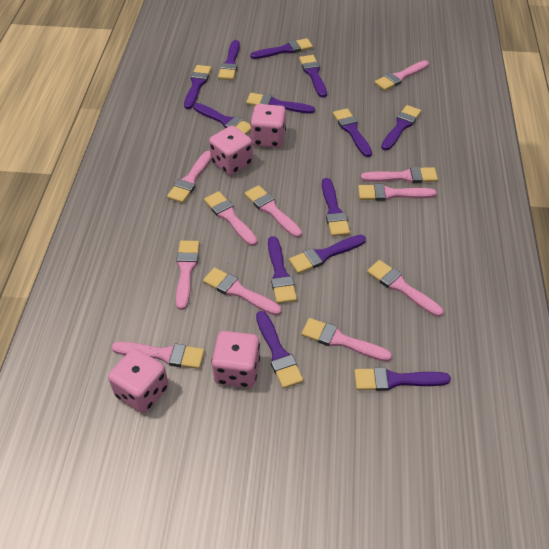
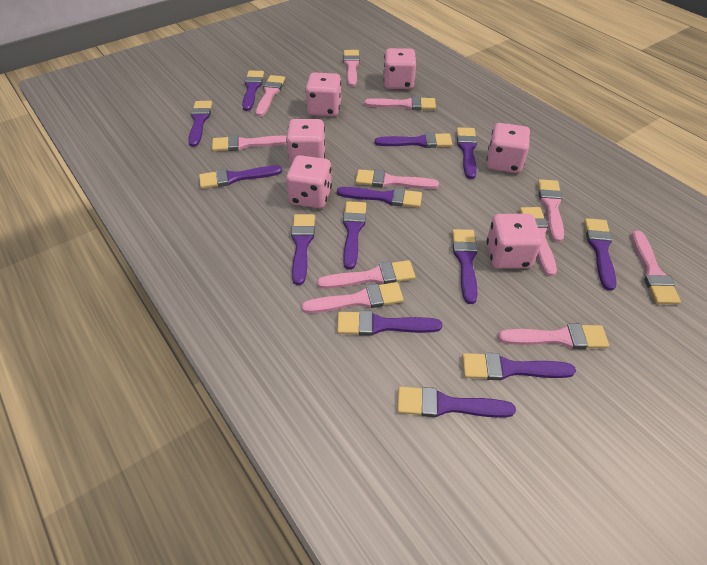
pink dice: [108,348,169,413] [209,126,253,175] [212,331,260,388] [250,104,286,148] = 4 -> [286,119,325,165] [286,155,332,208] [305,72,341,116] [384,48,416,89] [486,123,530,173] [487,214,542,269] = 6

